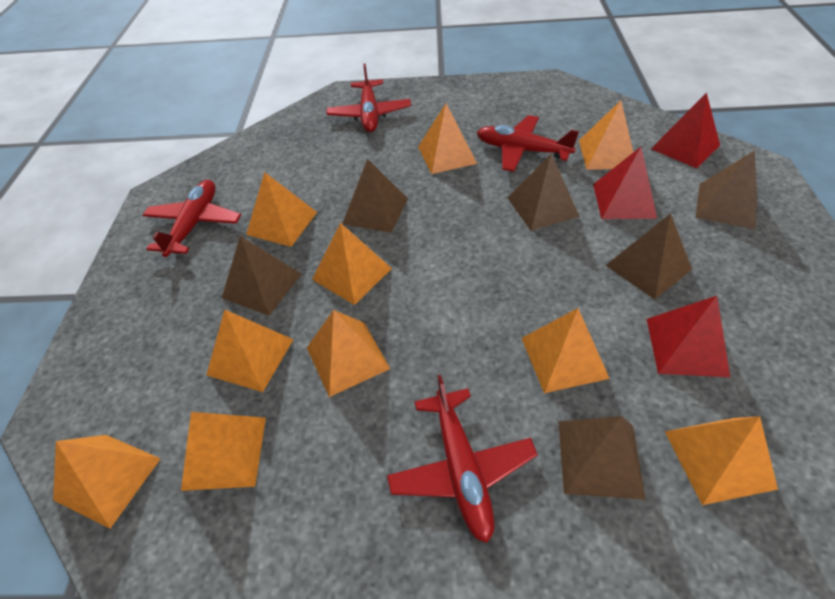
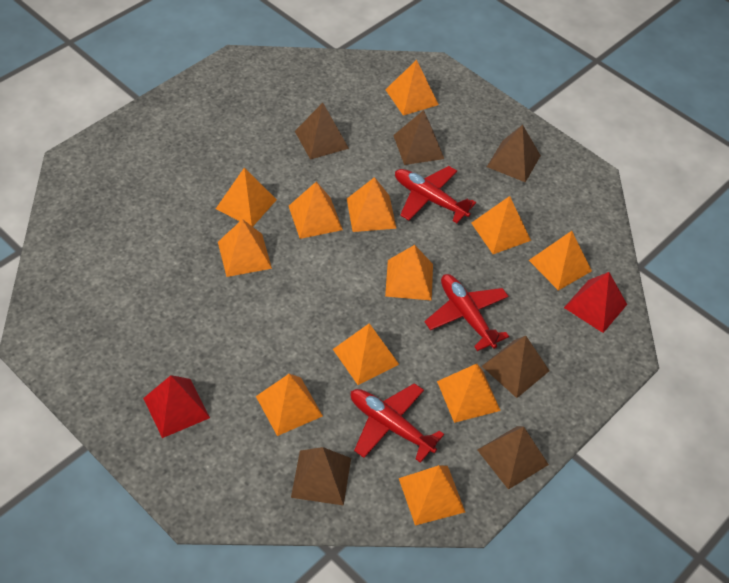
orange pyramid: [53,435,161,529] [181,412,266,491] [207,309,294,392] [246,172,317,247] [307,310,390,397] [312,223,392,305] [418,104,477,174] [522,308,610,393] [579,101,633,170] [665,416,778,505] = 10 -> [216,168,277,227] [218,219,272,277] [256,374,323,436] [289,182,343,239] [333,323,399,385] [347,177,397,232] [385,60,439,116] [385,245,433,301] [399,465,465,526] [437,364,501,423] [471,196,531,254] [529,231,592,291] = 12
red plane: [143,180,241,257] [327,64,411,132] [387,375,538,543] [477,115,579,172] = 4 -> [350,383,444,463] [395,166,476,223] [425,274,509,351] = 3
red pyramid: [593,147,657,219] [647,296,730,377] [651,92,720,168] = 3 -> [143,375,210,438] [564,272,627,333] = 2

